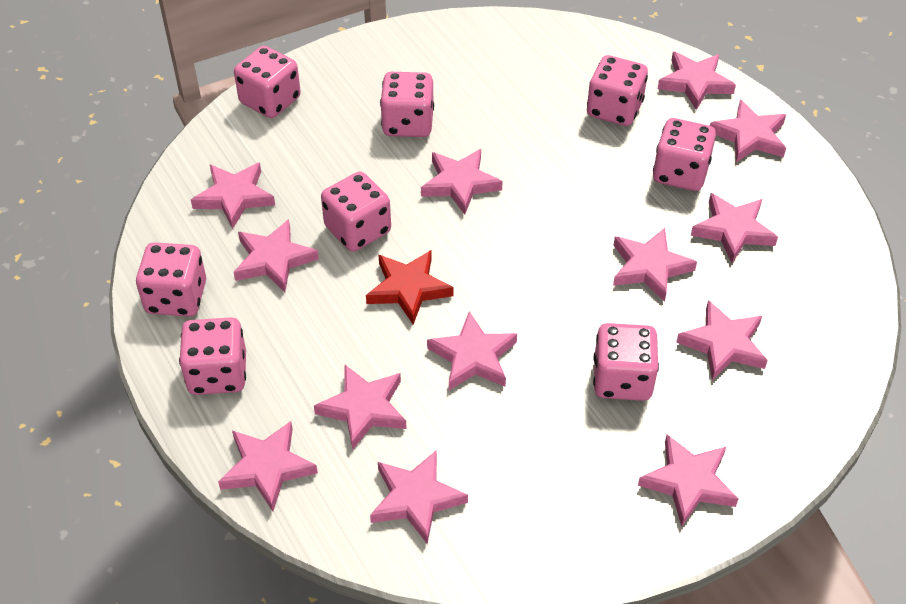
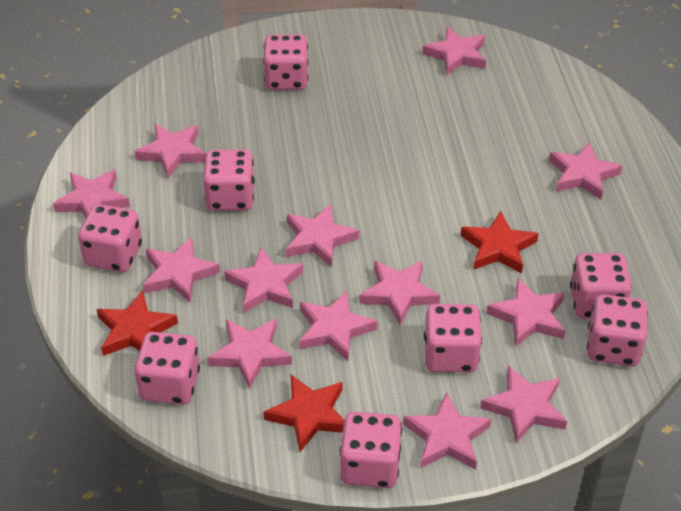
red star: [366,250,454,324] = 1 -> [97,290,178,356] [264,375,344,452] [461,211,539,274] = 3

